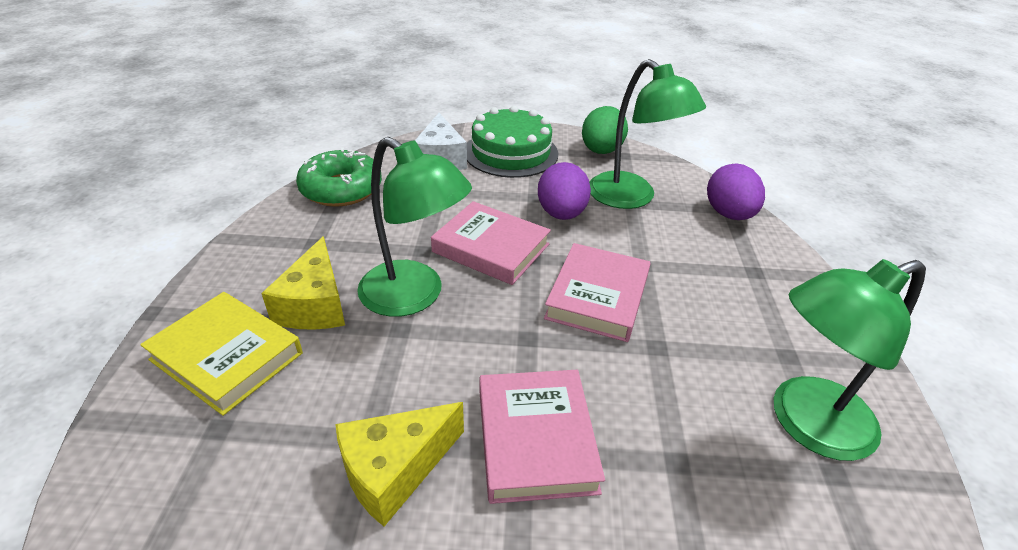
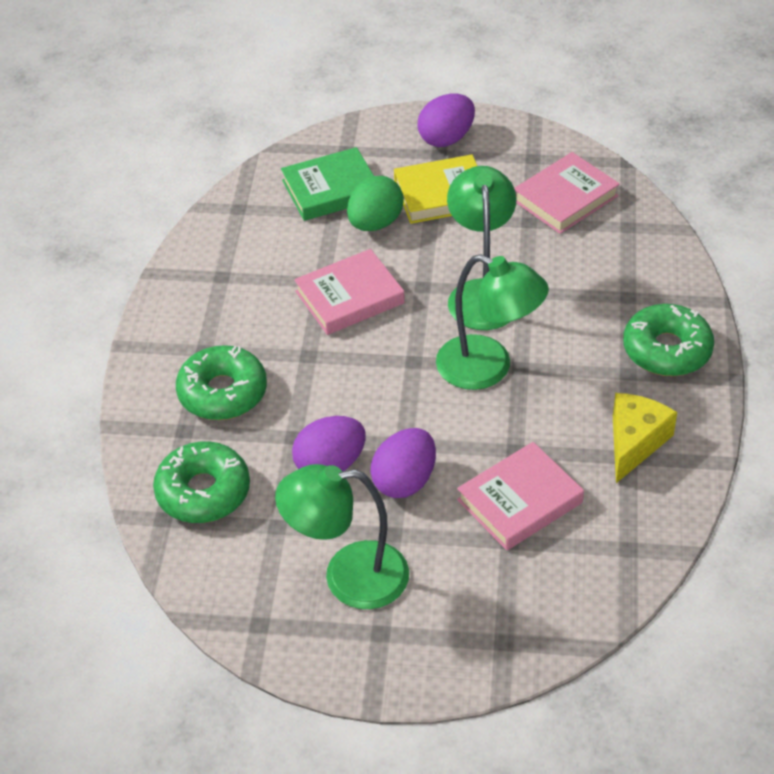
green book: none = 0 -> [281,147,374,221] = 1
green cake: [467,106,558,178] = 1 -> none = 0
green donut: [296,148,382,207] = 1 -> [153,441,250,523] [176,345,267,420] [623,304,714,376] = 3
purple egg: [538,162,591,220] [707,163,765,220] = 2 -> [292,416,366,472] [370,428,436,498] [418,94,475,147] = 3
white cheese: [415,113,467,170] = 1 -> none = 0
yellow cheese: [261,236,345,330] [335,402,464,526] = 2 -> [613,393,677,483] = 1

